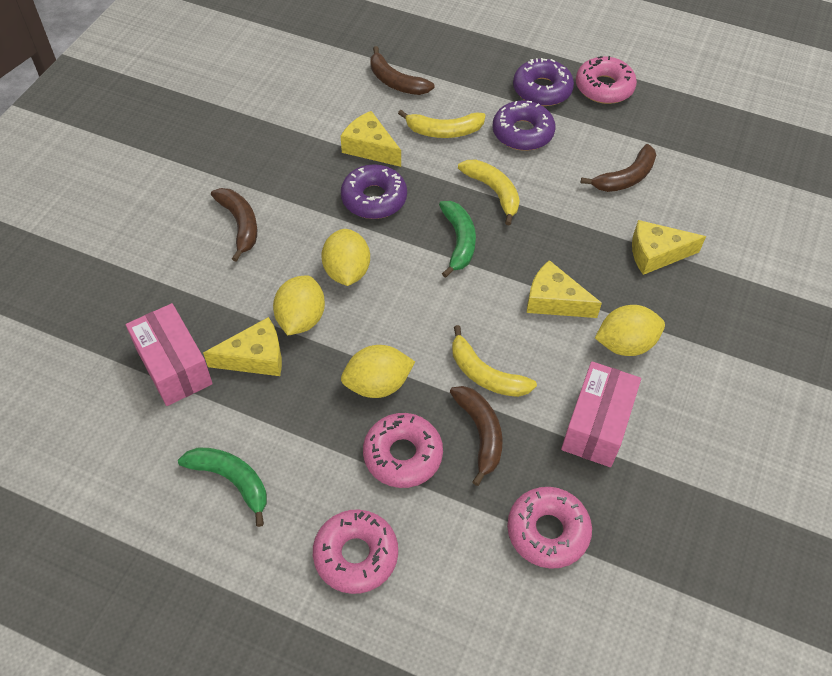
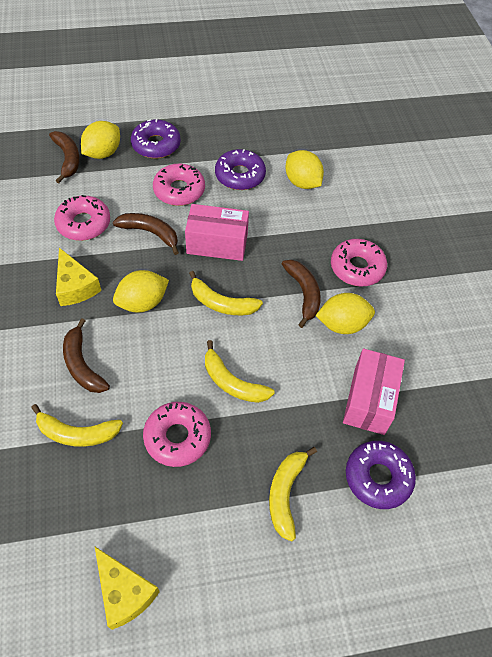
green banana: [178,447,267,527] [439,201,476,278] = 2 -> none = 0
yellow banana: [398,110,485,138] [452,325,537,397] [458,159,520,226] = 3 -> [31,404,123,447] [189,271,263,315] [205,340,275,403] [269,447,317,541] = 4
yellow cheese: [203,317,282,376] [341,111,401,167] [527,260,602,318] [632,220,706,275] = 4 -> [56,248,101,306] [95,547,160,630] = 2

